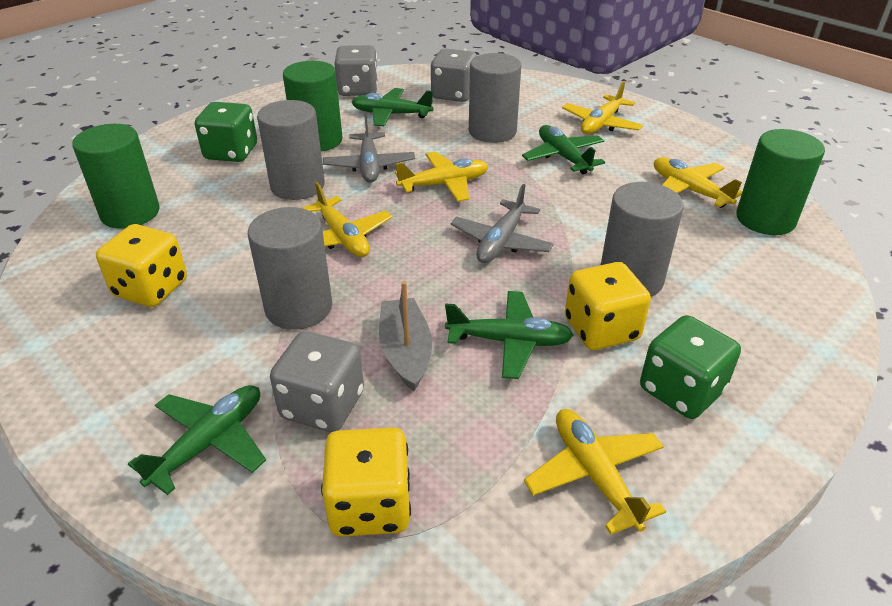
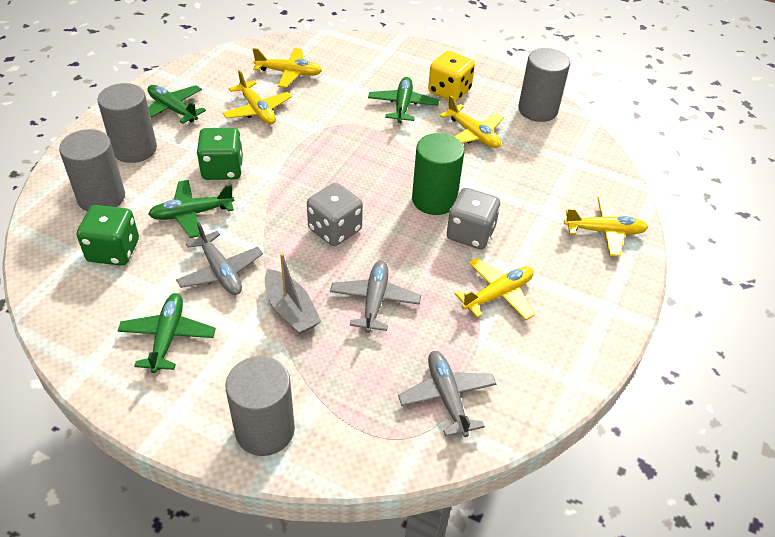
green cylinder: [72,124,160,229] [283,61,342,152] [736,129,825,235] = 3 -> [412,133,465,215] = 1
grey dice: [270,331,364,432] [334,45,378,96] [430,48,477,102] = 3 -> [307,183,363,246] [447,188,500,249] = 2
grey plane: [323,115,415,183] [451,184,554,263] = 2 -> [176,222,263,295] [330,260,421,333] [398,351,496,437] = 3
yellow dice: [96,224,187,307] [321,427,411,537] [565,262,651,350] = 3 -> [428,51,475,102] = 1

